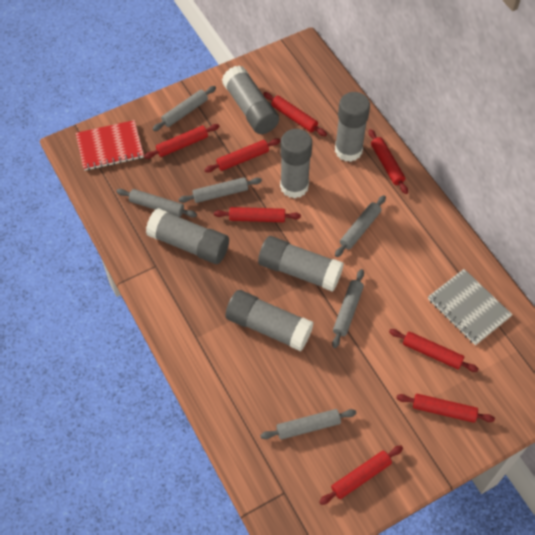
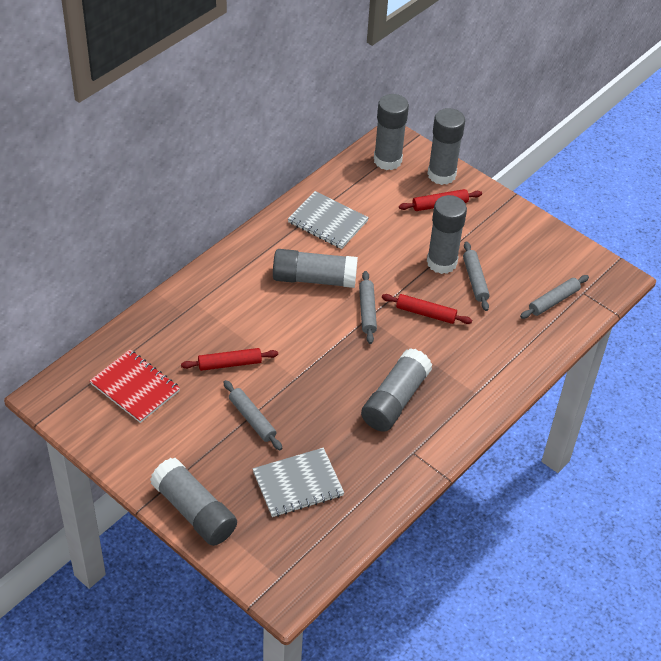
grey notebook: [428,269,512,345] = 1 -> [253,448,344,517] [288,191,369,249] = 2
grey rolling pin: [116,189,197,217] [153,86,216,131] [179,177,262,203] [260,409,356,440] [332,269,364,348] [335,195,386,257] = 6 -> [223,380,282,450] [359,271,377,344] [463,241,490,311] [520,275,589,319] = 4
red rolling pin: [144,124,219,159] [204,138,280,172] [214,207,301,222] [263,92,327,136] [319,445,403,505] [369,129,408,194] [389,329,479,372] [397,394,495,423] = 8 -> [181,348,278,371] [382,294,472,324] [399,189,482,211] = 3

